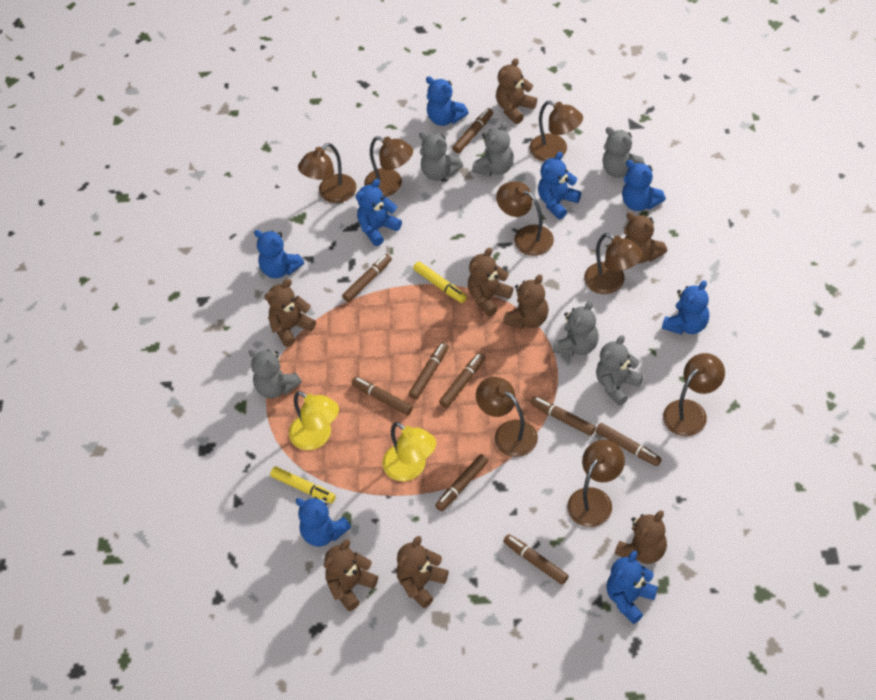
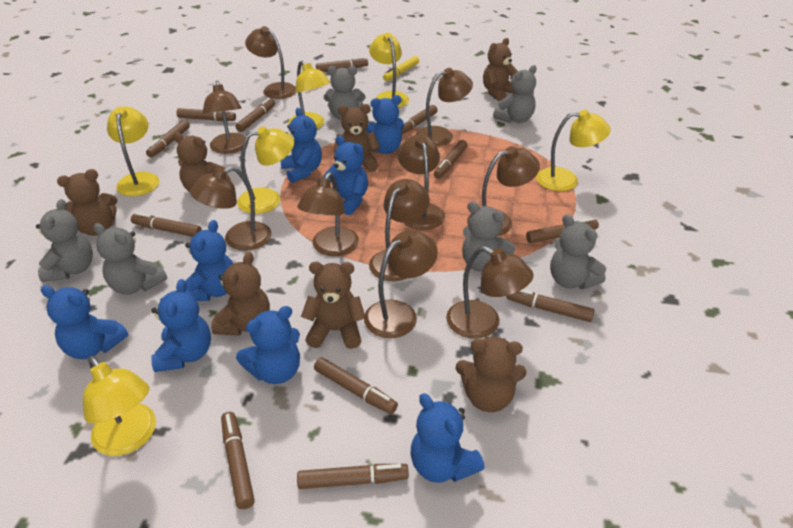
brown lamp: [298,143,357,203] [364,136,413,197] [476,377,538,457] [496,181,554,256] [529,101,583,162] [567,440,625,527] [584,233,643,294] [663,353,725,436] = 8 -> [190,166,272,251] [203,81,248,154] [245,26,296,99] [297,172,359,256] [364,230,438,338] [369,179,430,281] [398,135,445,230] [416,68,473,146] [446,246,534,339] [467,146,540,236] = 10
brown marker: [342,254,392,302] [352,376,413,415] [408,342,448,400] [435,454,488,511] [439,352,485,408] [452,108,493,153] [503,534,569,585] [530,396,596,436] [596,423,662,466] = 9 -> [131,212,202,237] [146,120,190,157] [176,108,236,121] [221,412,255,509] [235,98,275,132] [297,464,409,489] [314,357,398,414] [316,57,368,72] [401,105,438,134] [434,140,468,179] [506,289,595,322] [526,218,599,243] = 12
brown teddy bear: [264,279,316,347] [324,539,378,611] [397,536,448,608] [468,248,513,316] [496,58,537,124] [503,274,549,329] [615,511,667,564] [624,212,667,263] = 8 -> [57,169,118,236] [173,132,231,192] [211,252,270,336] [301,262,366,349] [333,104,380,172] [456,336,526,412] [483,38,518,101] = 7
yellow lamp: [289,391,339,450] [382,422,436,481] = 2 -> [83,356,156,456] [107,107,159,196] [237,126,294,214] [288,61,331,129] [369,33,409,108] [536,110,611,191] = 6
yellow marker: [270,467,336,503] [413,261,467,303] = 2 -> [383,56,419,81] = 1

